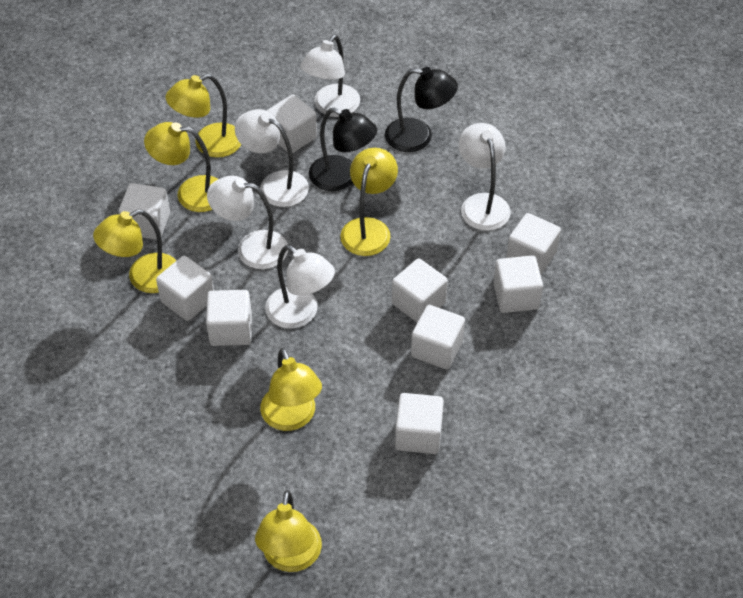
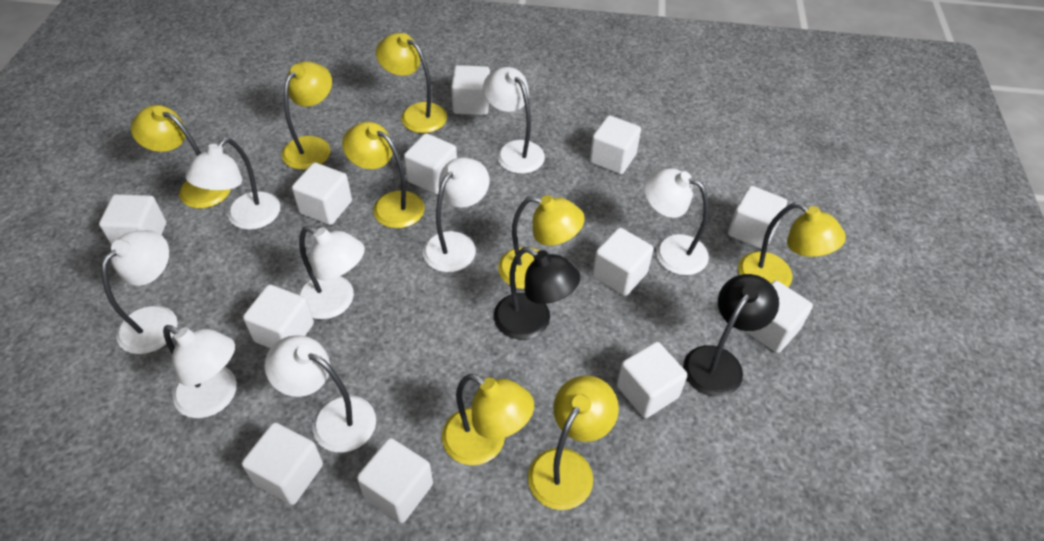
white cube: [119,183,170,240] [156,256,214,321] [206,290,252,346] [267,95,317,153] [392,259,448,323] [395,393,444,454] [411,305,465,369] [493,255,543,313] [506,213,561,275] = 9 -> [99,194,166,245] [242,422,323,505] [243,284,314,348] [292,163,352,225] [357,438,433,523] [404,133,457,194] [451,65,490,115] [590,115,641,174] [592,228,654,296] [617,342,687,418] [728,186,787,249] [745,281,813,353] = 12
white lamp: [207,176,288,269] [235,109,309,207] [265,245,335,329] [300,35,360,117] [458,123,511,231] = 5 -> [101,230,178,354] [163,325,237,418] [186,138,280,230] [264,335,376,453] [298,226,365,320] [423,157,489,272] [483,67,545,174] [644,168,709,275] = 8
yellow lamp: [93,210,176,293] [144,122,218,212] [165,74,241,158] [255,490,322,572] [260,348,322,431] [340,148,398,256] = 6 -> [131,105,231,208] [282,61,332,170] [342,122,424,228] [376,33,447,133] [442,374,534,465] [498,195,585,289] [528,375,619,510] [738,203,846,287] = 8

